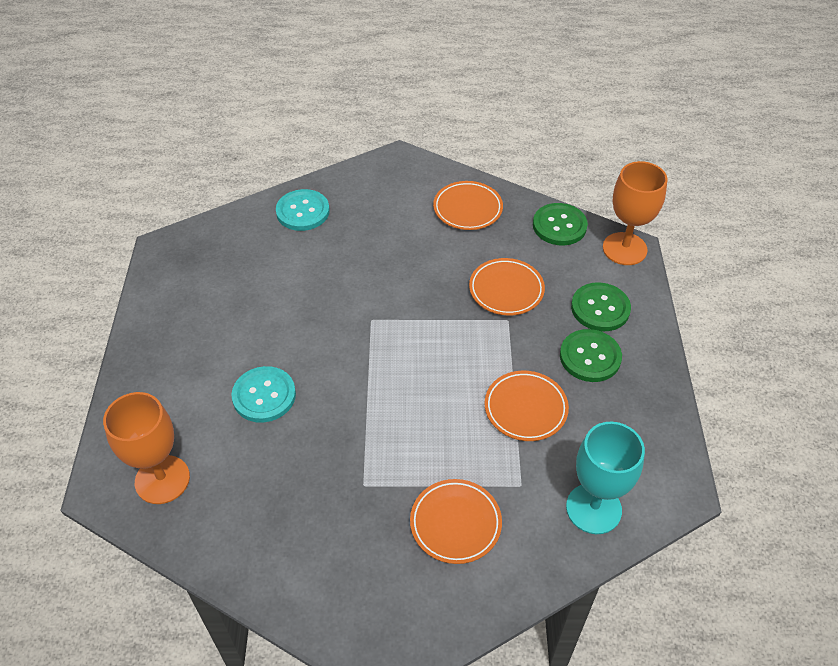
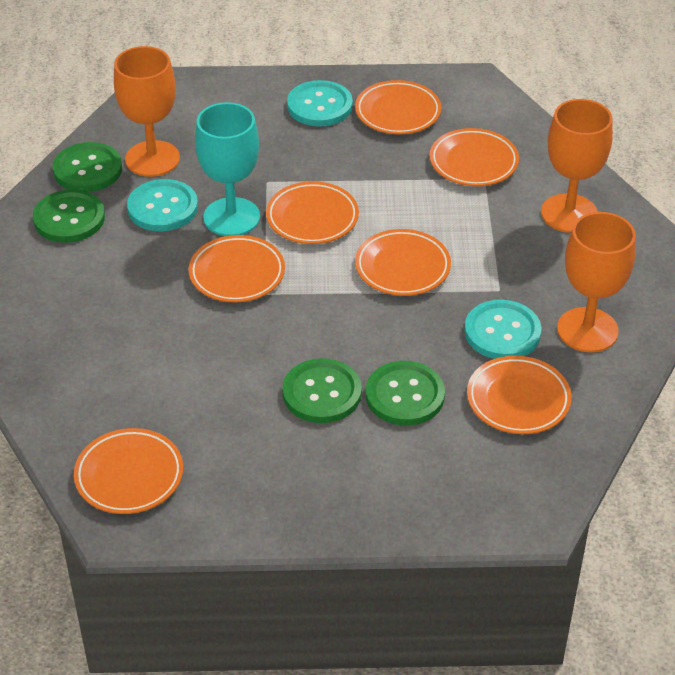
green button: [533,203,588,245] [560,329,622,382] [571,282,631,331] = 3 -> [33,189,105,243] [53,142,122,192] [282,358,362,423] [366,361,445,426] = 4
orange goblet: [103,392,190,504] [603,161,668,265] = 2 -> [114,46,180,177] [541,99,613,233] [557,212,636,352] = 3
orange plate: [410,479,502,564] [433,181,503,230] [469,258,545,316] [485,371,569,441] = 4 -> [74,428,183,514] [189,235,285,302] [266,181,359,244] [355,80,441,134] [355,229,451,296] [430,128,519,186] [467,356,572,434] = 7
turquoise button: [231,366,296,423] [276,189,330,231] = 2 -> [127,179,198,231] [287,80,353,126] [464,300,541,359] = 3

